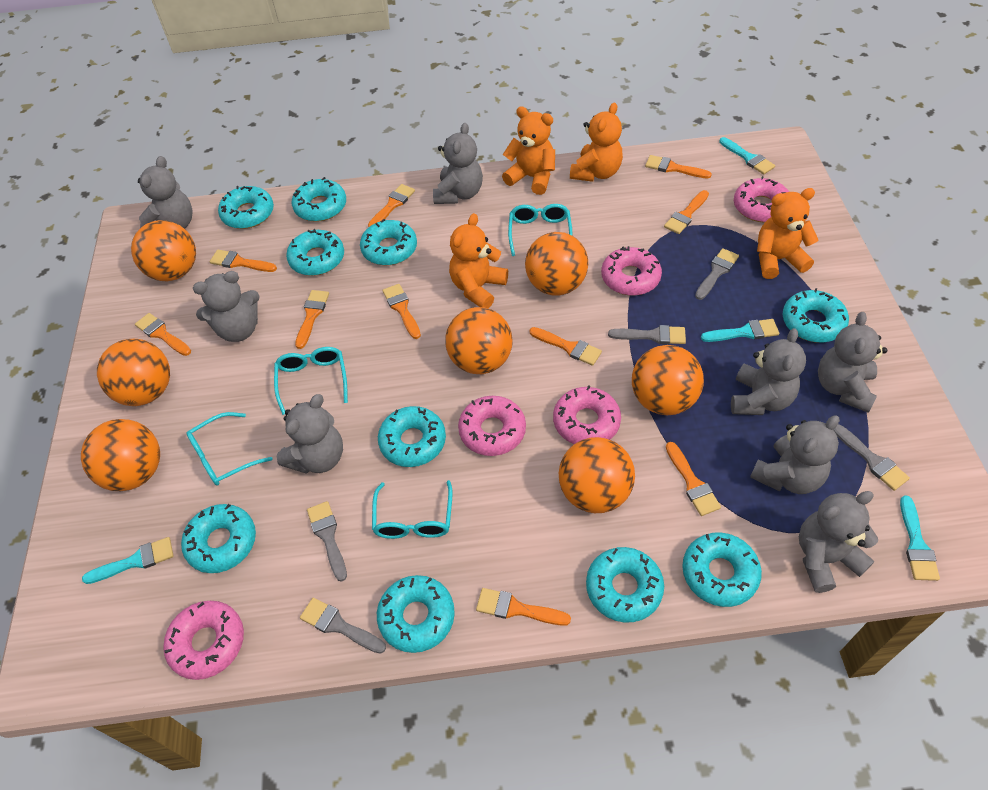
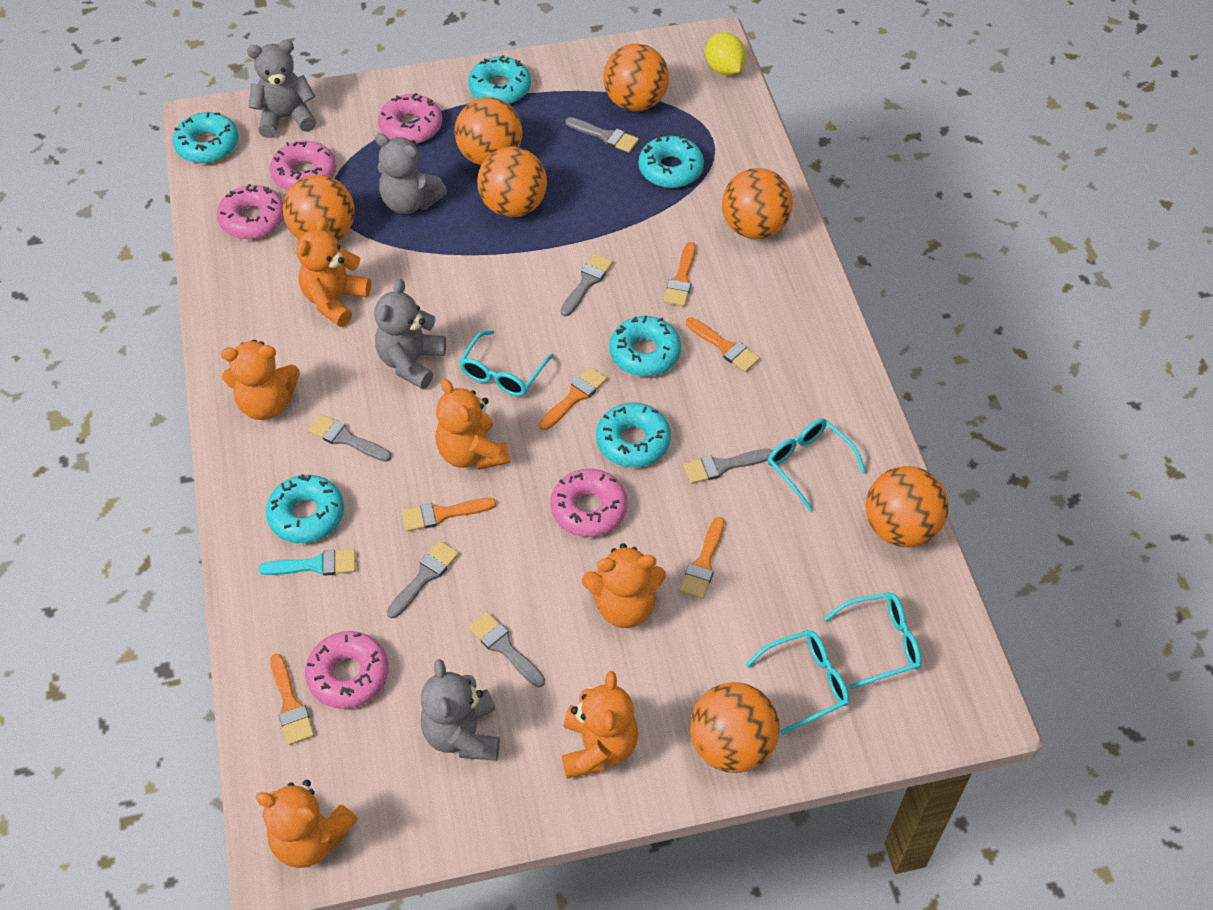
grey brush: [300,598,386,654] [307,501,347,582] [608,325,686,344] [695,248,739,300] [833,424,910,491] = 5 -> [308,414,391,462] [387,541,459,618] [468,612,545,687] [560,254,613,316] [565,117,639,153] [683,449,773,484] = 6
grey teddy bear: [138,156,193,229] [193,271,260,342] [276,394,343,474] [433,123,483,204] [731,328,806,415] [750,415,840,494] [799,491,878,593] [818,312,887,413] = 8 -> [247,40,316,138] [374,279,446,389] [375,133,447,214] [421,659,500,761] = 4
orange brush: [135,313,191,356] [210,250,277,272] [295,290,329,349] [368,184,415,227] [382,284,421,339] [476,588,571,626] [529,327,602,366] [645,155,712,178] [664,190,709,234] [666,442,721,516] = 10 -> [270,654,314,745] [402,498,496,531] [539,367,607,430] [664,242,696,306] [680,517,724,599] [686,317,760,372] = 6
orange teddy bear: [449,213,508,308] [502,106,555,195] [570,103,623,182] [757,188,818,279] = 4 -> [221,340,300,420] [256,780,358,868] [296,217,371,327] [436,379,510,470] [562,671,638,778] [582,543,666,628] = 6
turquoise brush: [82,537,174,584] [701,319,779,342] [719,137,775,175] [900,496,940,581] = 4 -> [259,549,355,576] = 1
turquoise donut: [181,504,256,573] [218,186,274,229] [286,229,344,276] [292,177,346,222] [360,219,417,265] [377,575,455,653] [378,406,446,467] [586,547,664,622] [682,533,762,607] [782,288,849,342] = 10 -> [173,112,239,163] [266,474,344,543] [468,55,531,104] [596,403,671,467] [610,316,681,376] [639,135,704,188] = 6
yellow lemon: none = 0 -> [705,32,746,75] = 1

